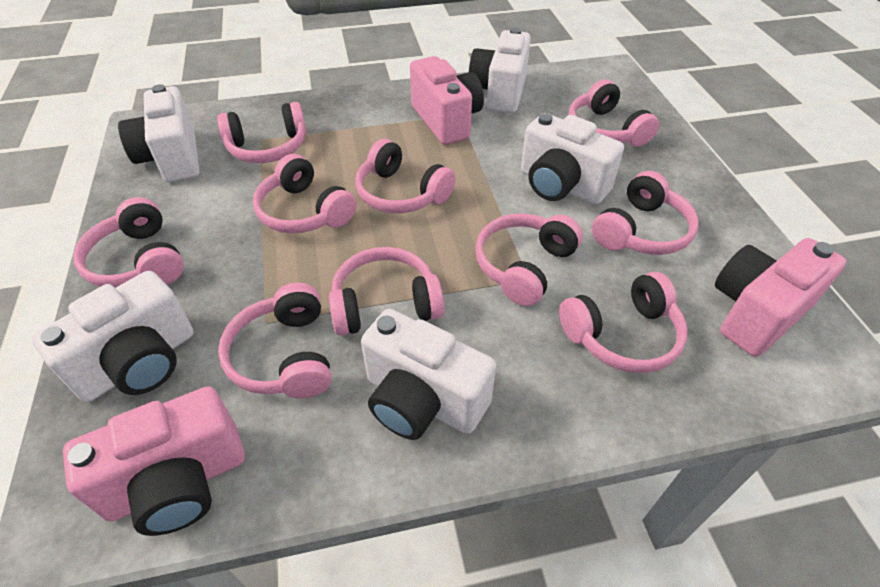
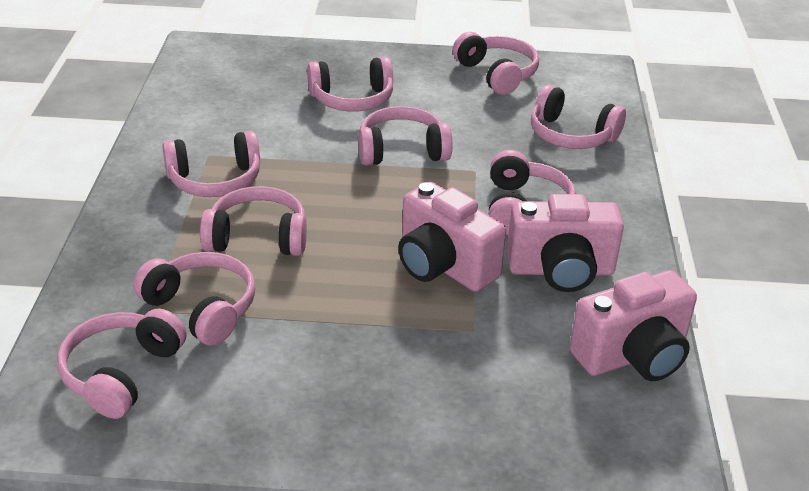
pink headphones: [74,197,184,288] [217,102,307,163] [218,282,332,399] [253,154,357,233] [329,247,444,336] [355,139,456,213] [475,213,583,306] [559,272,687,373] [569,79,659,147] [592,171,698,255] = 10 -> [57,309,187,419] [133,252,255,346] [162,131,260,197] [200,186,307,256] [307,57,393,112] [358,106,453,166] [453,32,539,95] [488,150,576,235] [531,85,626,149] = 9
white camera: [32,271,194,402] [118,84,199,182] [361,309,496,440] [469,28,531,113] [521,113,624,205] = 5 -> none = 0

